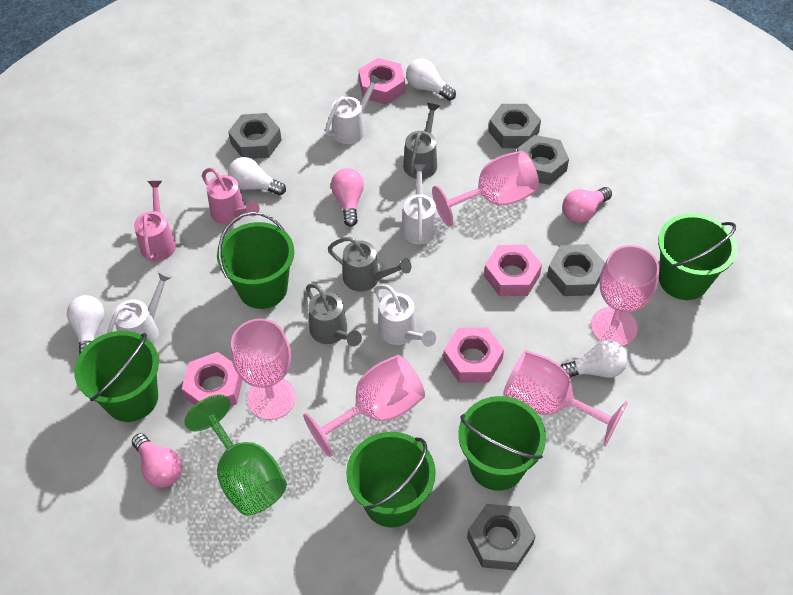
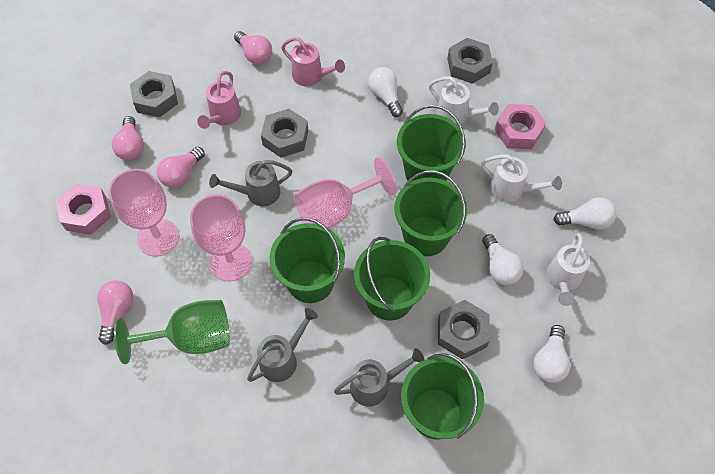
grey nut: [228,113,282,159] [467,504,536,571] [489,104,541,148] [517,135,569,185] [547,244,605,296] = 5 -> [130,71,178,117] [261,109,308,158] [438,300,490,360] [447,38,493,84] = 4
pink goblet: [231,319,296,420] [303,355,425,457] [432,151,539,227] [503,350,628,447] [591,245,659,346] = 5 -> [109,169,179,256] [190,194,252,281] [294,157,397,228] = 3
pink light bulb: [132,433,182,487] [331,168,364,227] [562,187,612,223] = 3 -> [97,280,133,345] [112,116,144,160] [157,147,205,188] [234,31,272,65] = 4
pink nut: [182,352,243,406] [359,58,405,104] [443,327,504,383] [484,245,542,296] = 4 -> [56,184,111,235] [495,104,546,149] = 2
white watering can: [107,270,172,345] [325,74,382,144] [374,285,436,347] [402,164,437,244] = 4 -> [429,77,499,125] [481,155,562,202] [547,233,590,306] = 3

